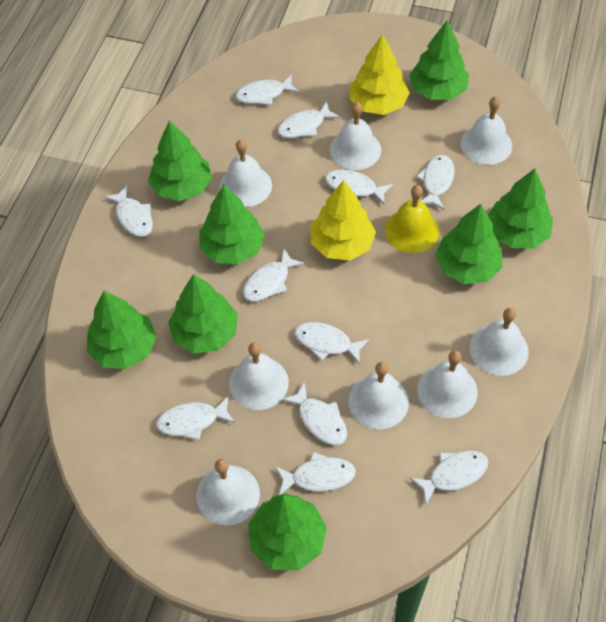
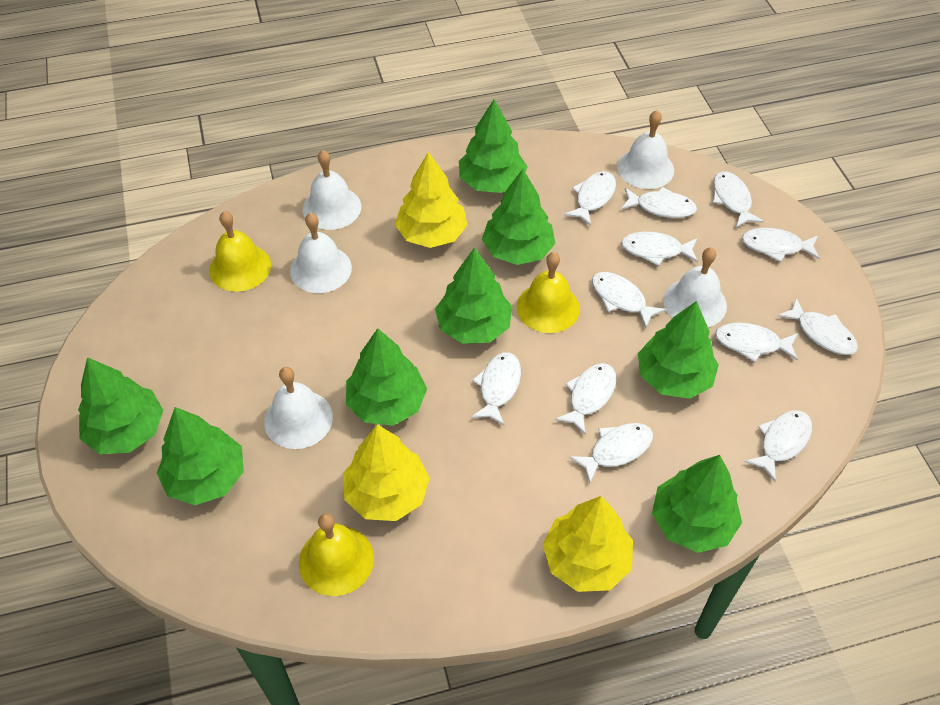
white bell: [196,459,260,526] [219,139,272,207] [229,343,289,410] [330,102,381,170] [348,362,409,429] [417,350,478,418] [461,97,512,165] [469,308,529,376] = 8 -> [264,367,333,449] [290,213,352,293] [303,150,361,230] [617,110,674,189] [663,247,727,327] = 5
white fish: [104,185,153,237] [156,396,235,440] [236,75,299,106] [243,249,305,302] [275,452,356,495] [278,101,340,138] [282,382,347,445] [295,322,369,364] [325,169,393,204] [410,451,488,505] [416,155,455,210] = 11 -> [471,352,521,425] [555,363,616,435] [564,171,616,226] [569,423,653,483] [592,272,666,328] [621,187,697,218] [621,232,698,266] [713,171,764,228] [715,323,798,362] [742,228,820,262] [744,410,812,482] [777,298,858,355] = 12
yellow bell: [385,185,439,253] = 1 -> [209,211,271,292] [299,513,374,596] [517,252,580,333] = 3
yellow tree: [310,180,376,261] [350,34,410,115] = 2 -> [343,424,430,521] [395,152,467,248] [543,496,633,592] = 3

